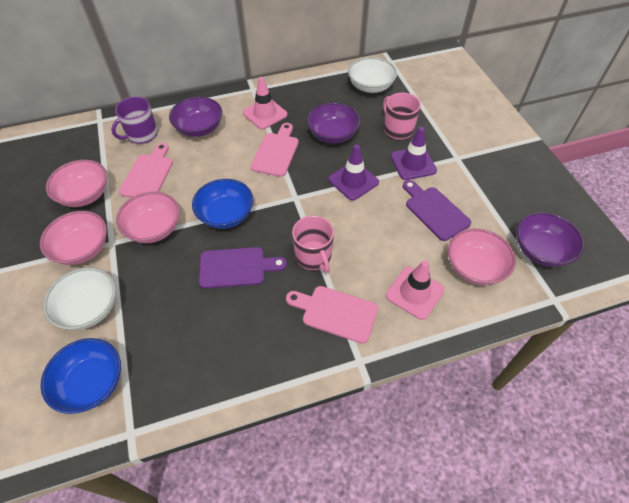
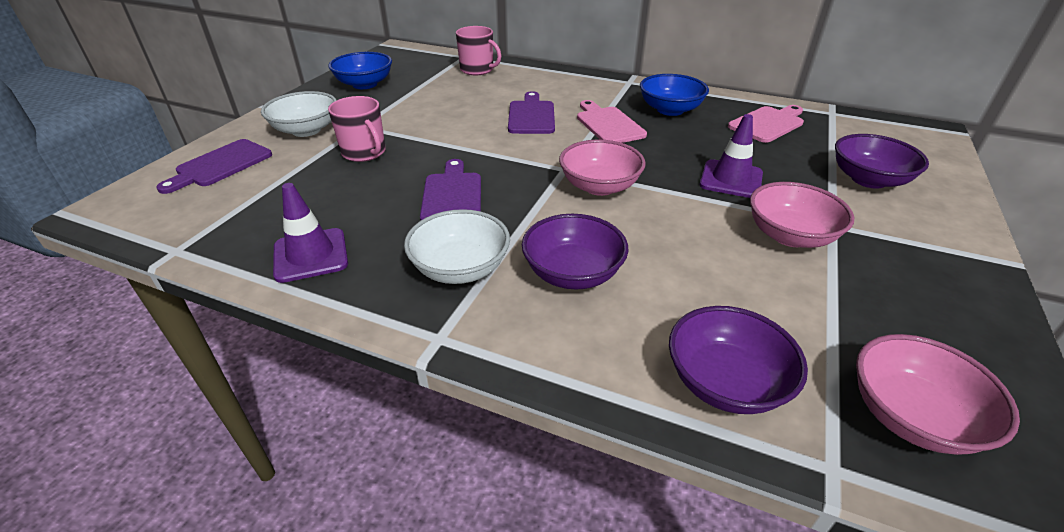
pink bowl: [40,211,107,265] [46,160,107,207] [116,192,180,243] [448,228,516,285] = 4 -> [559,140,646,196] [750,182,854,248] [856,334,1020,455] = 3
pink cutting board: [119,143,173,198] [250,123,299,177] [286,286,378,344] = 3 -> [577,100,647,143] [728,105,804,143] = 2
pink traffic cone: [243,77,287,129] [386,260,444,320] = 2 -> none = 0
purple cutting board: [199,247,287,289] [403,180,471,241] = 2 -> [156,139,272,194] [420,159,481,220] [508,91,555,134] = 3
purple mug: [111,97,158,144] = 1 -> none = 0

